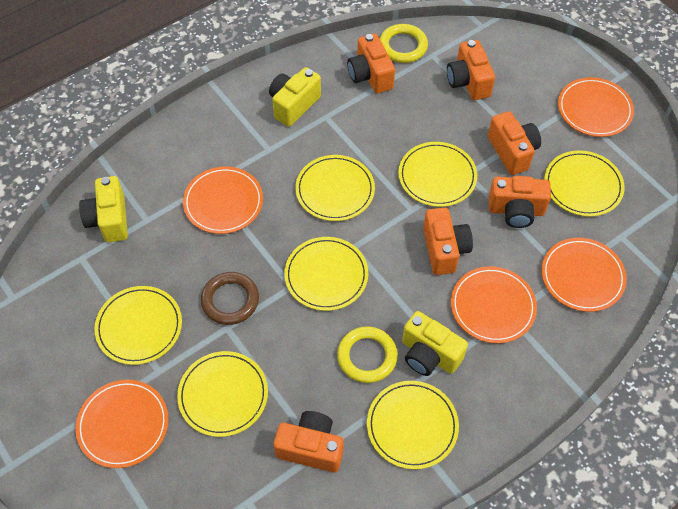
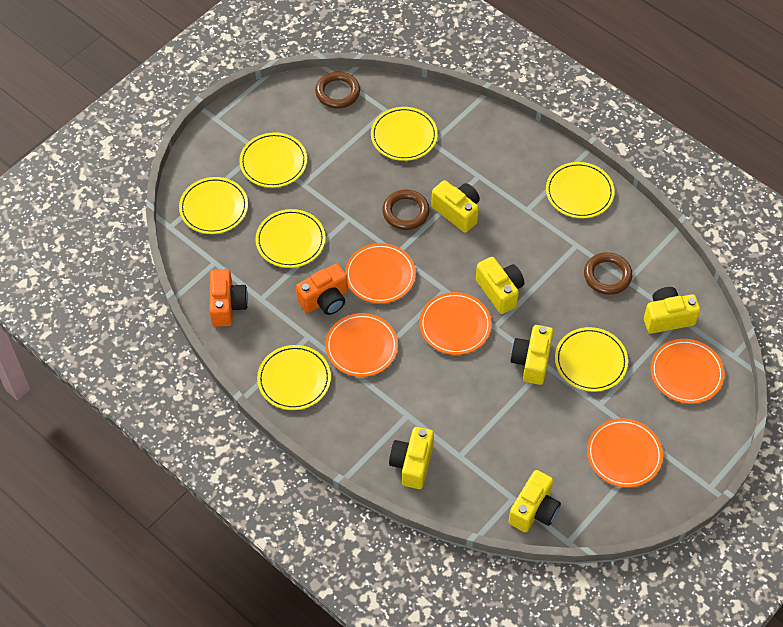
brown ring: [201,272,259,325] = 1 -> [315,71,360,109] [382,189,430,230] [584,252,632,295] = 3
orange camera: [274,411,343,472] [347,33,395,94] [423,207,473,275] [447,40,495,100] [488,111,541,175] [489,176,551,228] = 6 -> [209,269,248,327] [296,263,348,315] = 2
yellow camera: [79,176,128,243] [269,67,321,127] [402,311,468,376] = 3 -> [389,427,434,489] [431,180,480,233] [476,257,524,314] [508,470,561,532] [511,325,553,385] [644,287,700,334] = 6
yellow ring: [337,326,398,383] [380,24,428,63] = 2 -> none = 0

